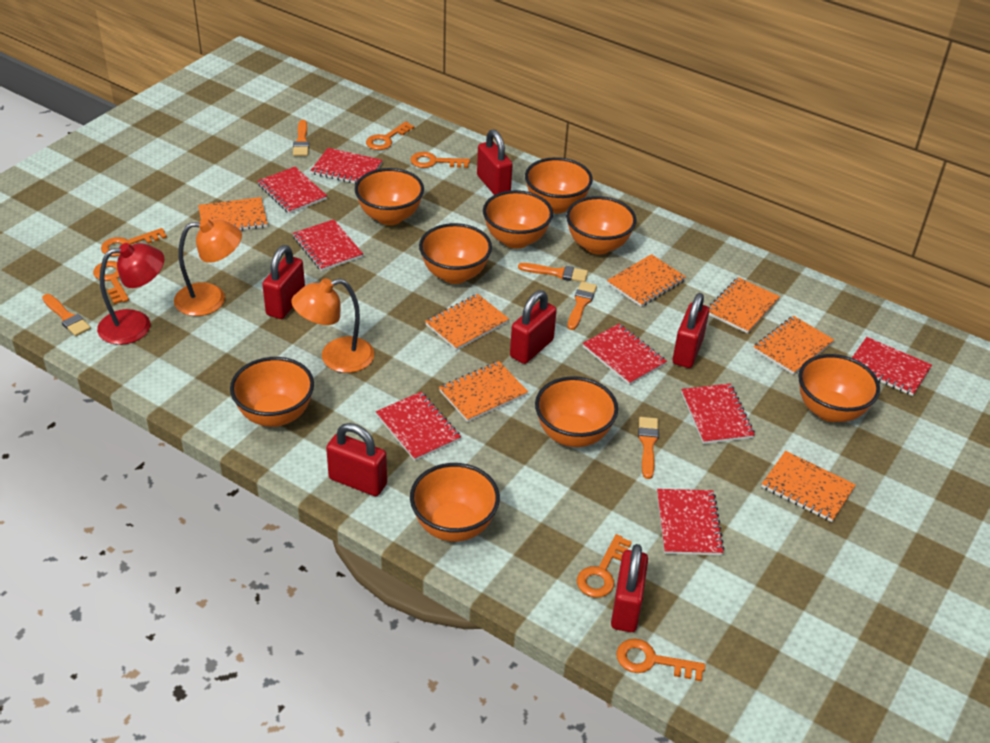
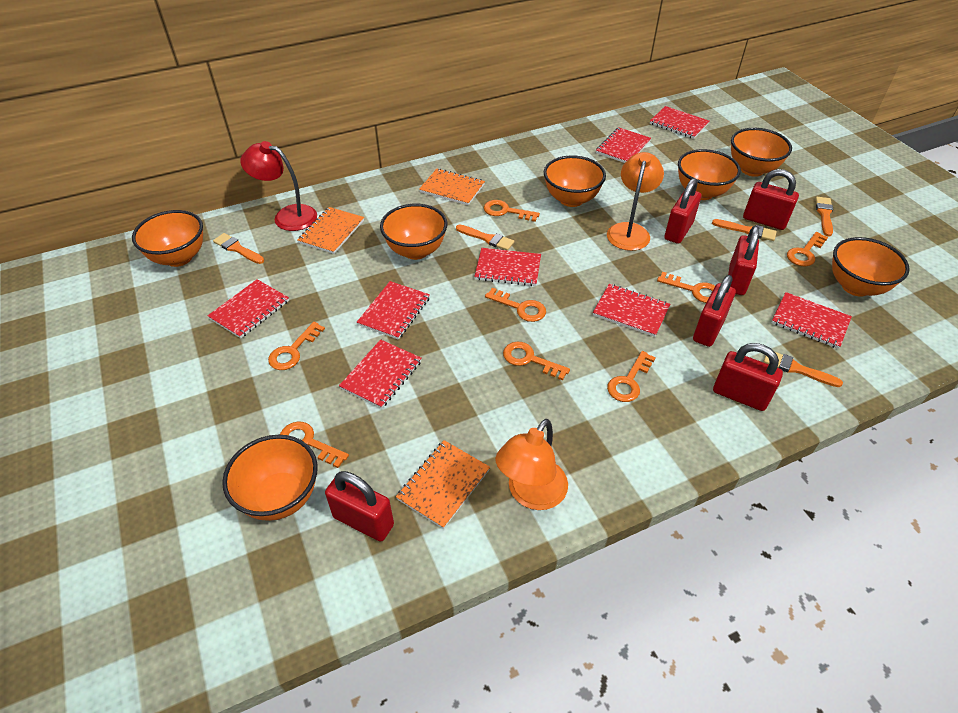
orange bowl: [230,357,314,427] [355,168,424,225] [410,463,500,541] [419,223,492,284] [483,190,553,249] [525,157,593,213] [535,376,618,447] [566,196,637,255] [798,354,880,422] = 9 -> [132,210,203,267] [222,435,318,521] [380,204,447,260] [544,155,606,207] [678,149,741,200] [731,128,792,177] [832,237,910,297] = 7
orange key: [93,261,129,304] [101,228,167,257] [366,121,414,150] [410,152,470,168] [577,534,632,598] [616,639,705,681] = 6 -> [268,322,325,370] [280,421,349,468] [484,200,540,222] [485,287,546,322] [503,342,570,380] [607,351,656,402] [657,272,715,303] [787,232,828,267] = 8
orange notebook: [198,197,268,230] [425,294,509,350] [439,361,528,422] [607,254,686,307] [708,277,780,334] [753,316,834,375] [761,451,856,522] = 7 -> [298,207,364,254] [396,440,490,529] [419,168,485,205] = 3

